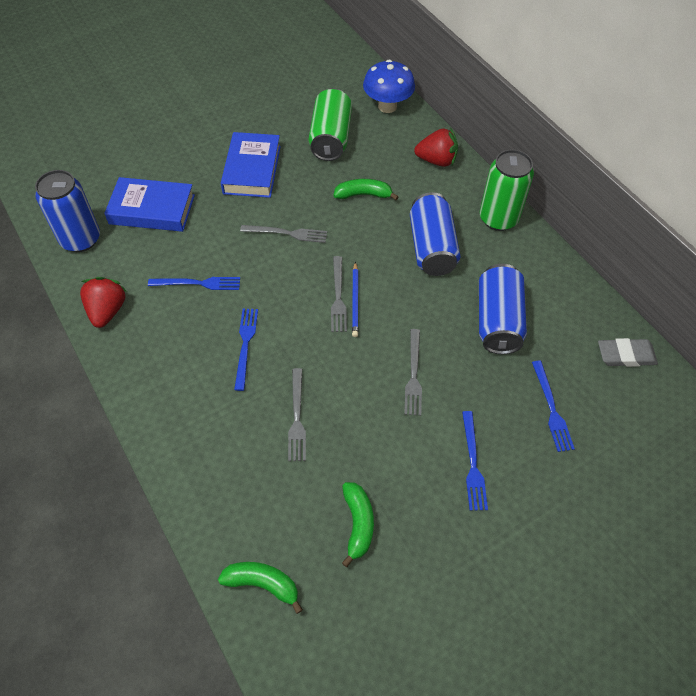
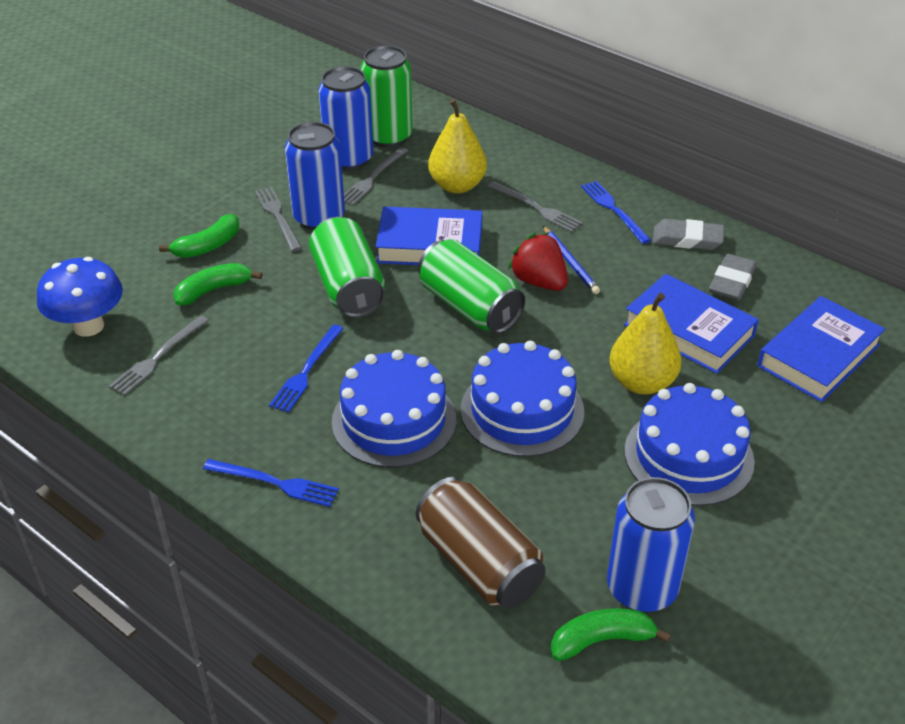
blue book: [104,177,195,232] [221,132,281,198] = 2 -> [376,207,482,265] [624,274,759,374] [757,296,885,402] = 3
blue cake: none = 0 -> [332,350,456,468] [461,341,584,457] [624,383,755,506] = 3
blue fork: [148,277,240,290] [234,309,258,391] [462,411,488,511] [532,361,575,452] = 4 -> [203,459,339,507] [269,325,344,413] [581,181,651,244] = 3
brown can: none = 0 -> [416,477,546,608] = 1
green can: [309,88,352,161] [480,150,534,231] = 2 -> [309,217,385,318] [360,46,413,148] [418,239,526,334] = 3
grey eraser: [598,338,658,367] = 1 -> [653,219,724,250] [709,254,757,300] = 2
red strawberry: [80,277,127,328] [414,128,458,167] = 2 -> [508,232,568,291] = 1
yellow pear: none = 0 -> [428,99,487,193] [610,293,682,394] = 2

